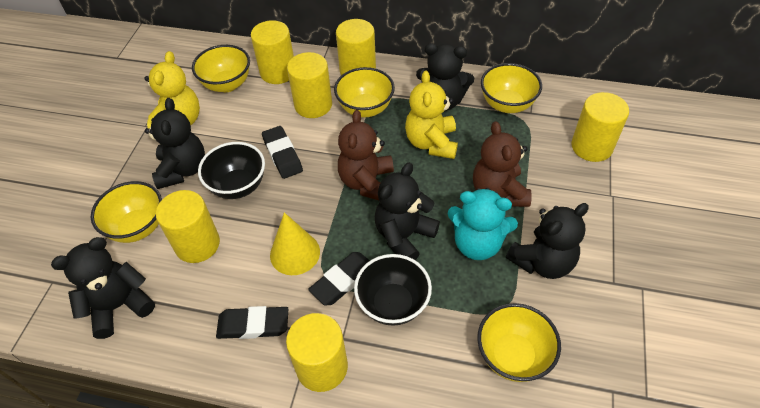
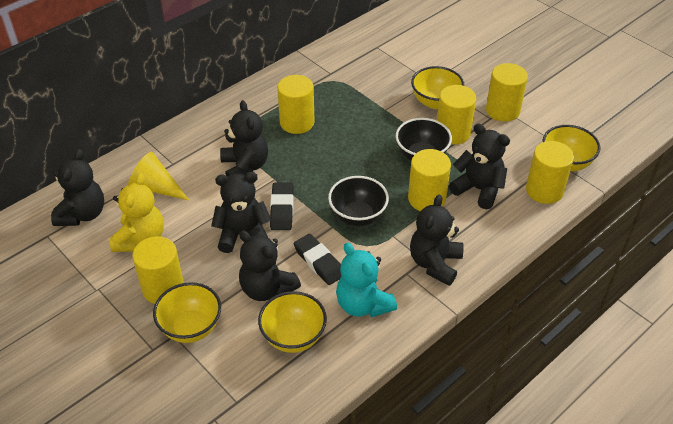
black eraser: [216,306,288,339] [262,126,303,179] [308,252,370,305] = 3 -> [270,183,294,230] [294,234,342,285] = 2
black teddy bear: [51,237,155,339] [145,98,205,189] [375,163,440,260] [416,43,474,111] [506,203,589,279] = 5 -> [51,149,104,226] [211,172,271,253] [220,100,268,177] [239,230,301,301] [410,195,464,286] [449,124,510,210] = 6
brown teddy bear: [338,110,394,200] [473,121,532,207] = 2 -> none = 0
yellow bowl: [91,181,162,243] [192,45,250,92] [334,67,395,117] [477,303,561,382] [481,63,542,113] = 5 -> [153,282,221,343] [258,291,327,353] [411,66,464,109] [543,125,600,171] = 4
yellow teddy bear: [144,51,200,128] [405,71,458,159] = 2 -> [110,173,164,252] = 1

